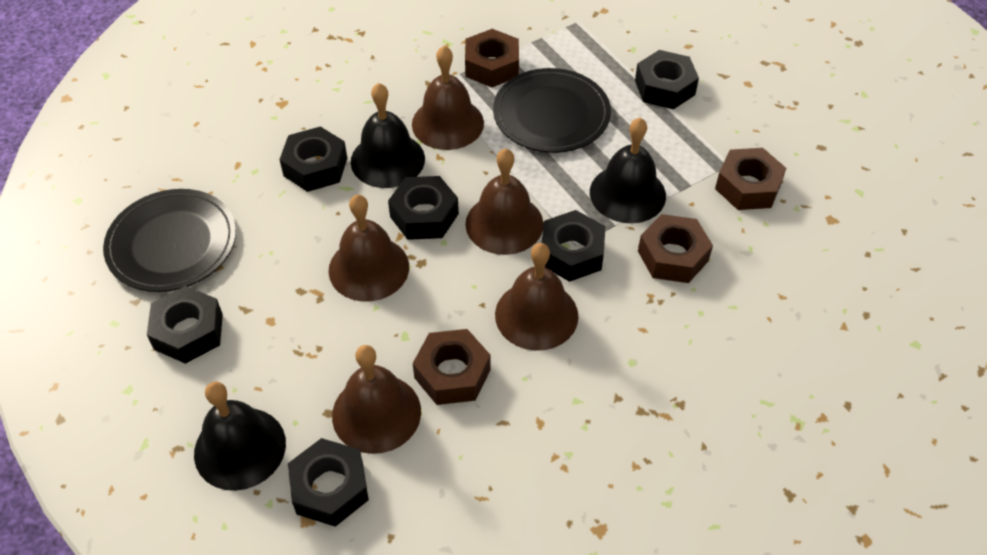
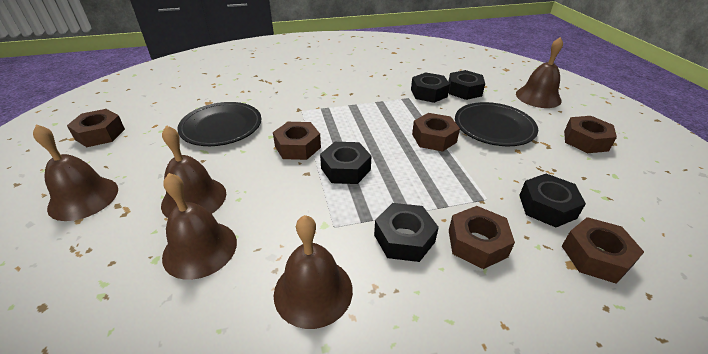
black bell: [194,382,286,491] [351,83,425,188] [590,118,666,224] = 3 -> none = 0
black nut: [147,286,223,364] [279,126,347,192] [288,438,369,527] [388,176,459,240] [542,210,606,282] [635,50,699,109] = 6 -> [320,142,371,184] [374,203,439,262] [411,72,450,103] [448,70,485,100] [519,174,586,227] = 5
brown nut: [413,329,491,405] [465,29,519,87] [638,214,713,283] [715,148,787,210] = 4 -> [67,109,125,147] [273,122,321,160] [412,113,460,152] [449,206,515,269] [562,217,644,284] [564,116,617,153] = 6

